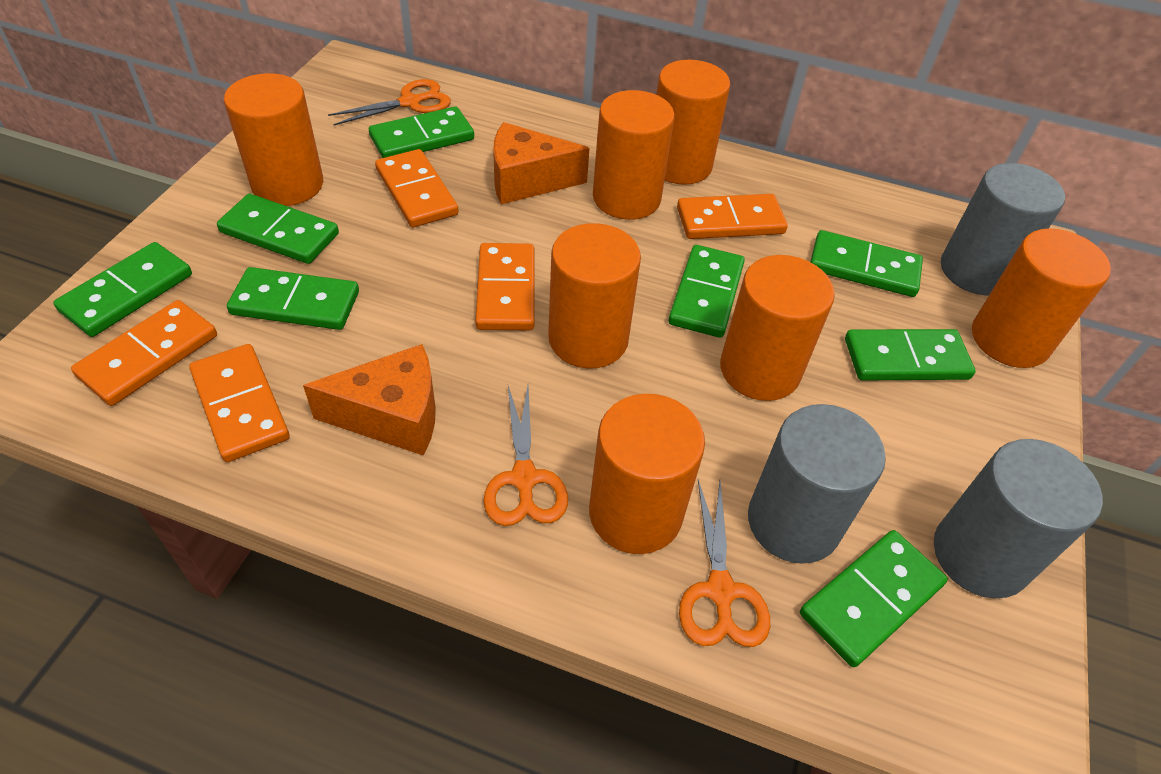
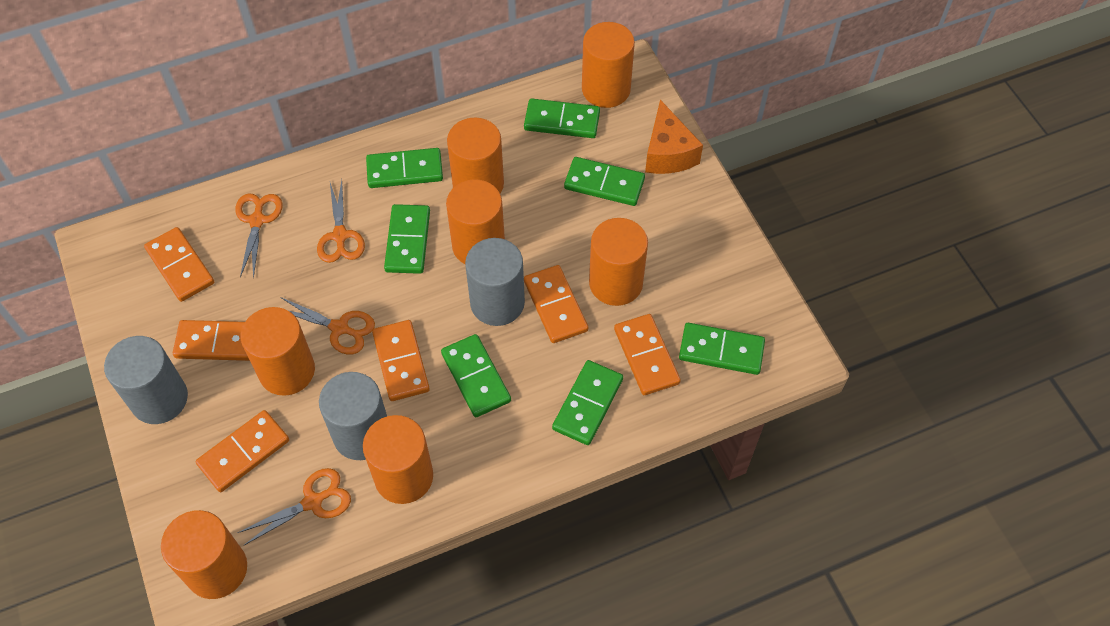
green domino: [53,242,192,337] [217,194,339,264] [227,267,359,330] [369,107,474,158] [669,245,745,338] [800,530,948,667] [810,230,923,297] [845,329,976,380] = 8 -> [366,148,443,188] [384,204,430,274] [441,334,511,417] [524,98,600,138] [552,360,623,445] [564,157,645,206] [679,323,765,375] = 7
orange cheese: [303,344,436,456] [493,122,590,204] = 2 -> [645,100,703,174] = 1
orange domino: [71,300,217,406] [189,344,290,462] [375,149,459,227] [475,243,534,330] [677,194,788,239] = 5 -> [144,227,214,302] [173,320,250,361] [196,410,289,492] [372,320,430,401] [524,265,588,343] [614,314,681,395] = 6
orange scissors: [328,79,451,125] [483,386,568,526] [679,480,770,647] = 3 -> [236,193,282,278] [237,468,351,546] [280,297,375,355] [317,180,365,263] = 4

